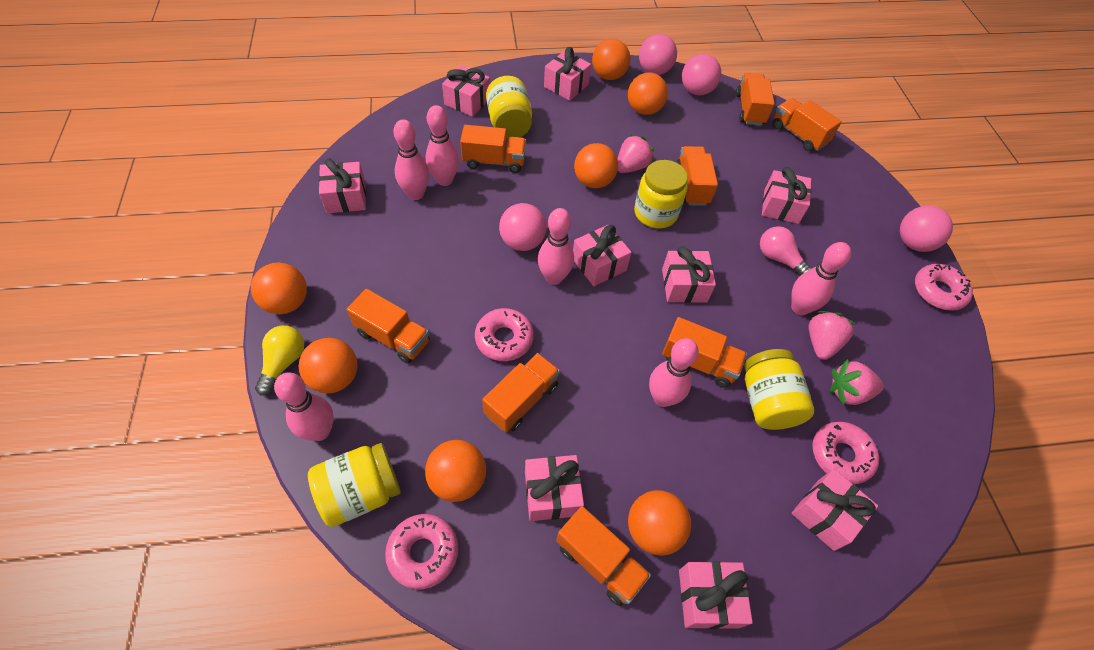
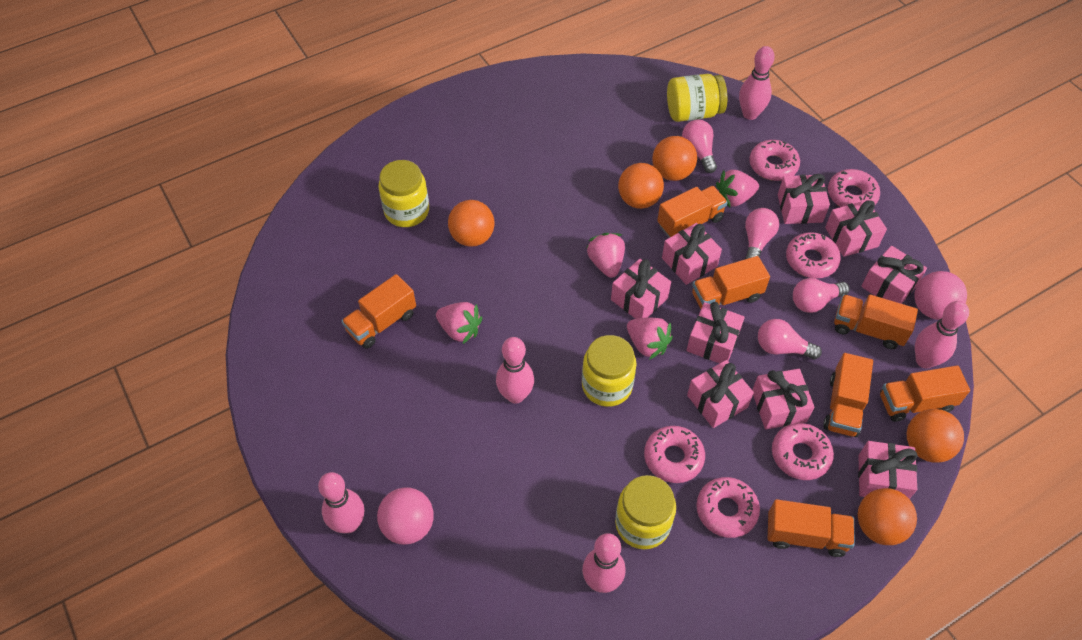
orange ball: [251,262,307,314] [299,338,357,394] [425,440,486,502] [574,143,618,188] [592,39,630,80] [628,72,668,115] [628,490,691,556] = 7 -> [448,200,494,247] [618,163,664,209] [652,136,697,181] [858,488,917,545] [907,409,964,463] = 5
orange truck: [347,289,430,364] [460,125,526,173] [482,353,560,432] [556,506,651,606] [662,317,747,388] [676,146,718,206] [736,73,775,126] [773,98,842,151] = 8 -> [342,274,416,349] [657,186,728,238] [692,256,770,309] [767,499,855,557] [823,353,873,437] [834,295,918,349] [880,365,970,422] = 7
pink ball: [499,203,547,251] [639,34,677,75] [682,54,721,95] [900,206,953,252] = 4 -> [377,487,434,545] [914,271,967,320] = 2
pink bowling pin: [274,373,334,441] [393,120,429,200] [426,105,459,186] [538,208,574,285] [649,338,699,407] [791,242,851,315] = 6 -> [318,472,364,533] [496,337,534,404] [582,533,625,593] [739,46,775,120] [915,301,969,369] = 5
pink donut: [385,514,459,589] [475,308,534,361] [812,422,879,484] [915,264,973,311] = 4 -> [644,426,705,483] [696,477,760,538] [749,140,800,181] [772,423,834,480] [786,232,841,278] [828,169,880,207] = 6
pink light bulb: [760,226,812,276] = 1 -> [682,119,717,173] [745,208,779,259] [758,319,822,359] [793,278,850,313] = 4
pink strawberry: [618,134,654,173] [809,311,856,360] [830,359,884,405] = 3 -> [436,302,482,344] [587,233,625,278] [627,318,673,360] [716,170,759,207] = 4
yellow light bulb: [255,326,304,396] = 1 -> none = 0

